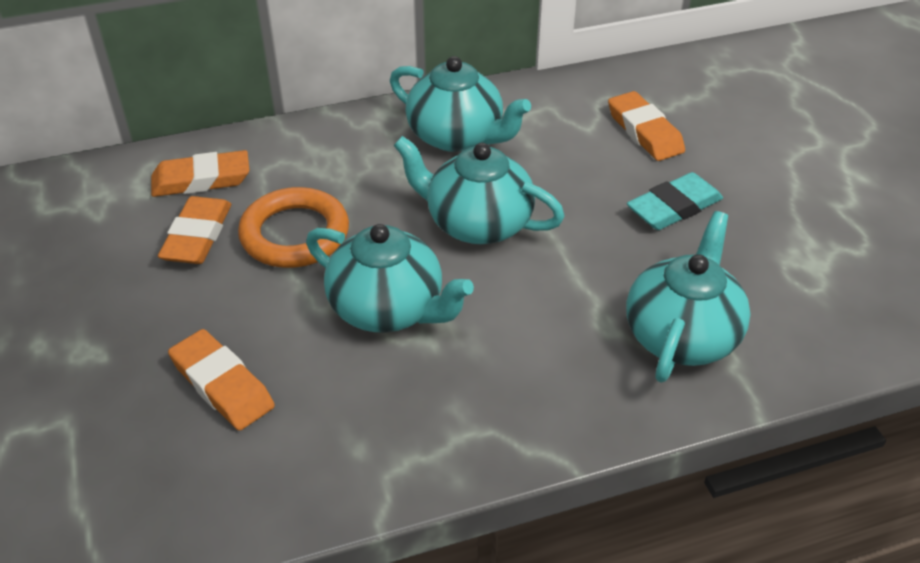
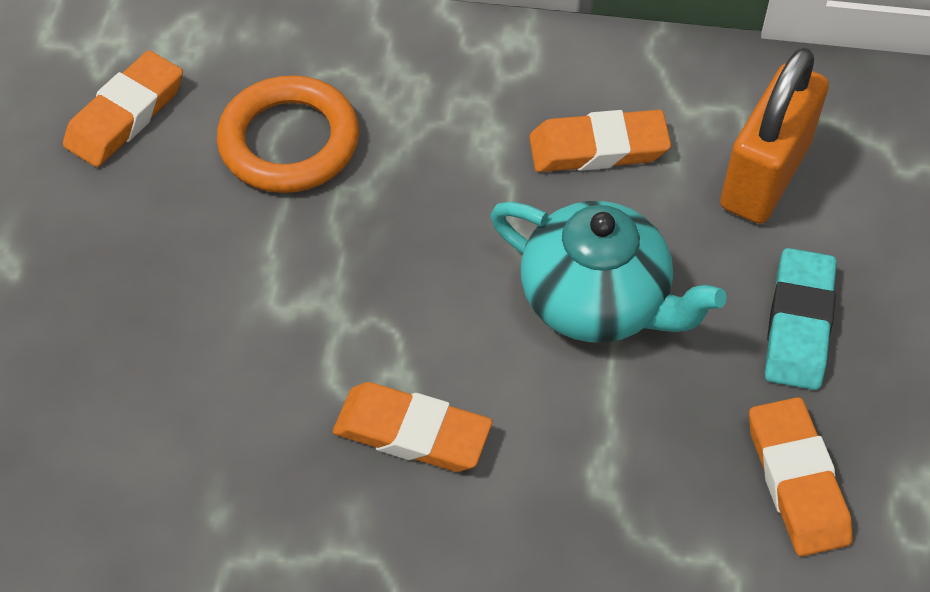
orange padlock: none = 0 -> [720,48,829,224] = 1
turquoise teapot: [306,224,474,332] [390,56,531,152] [394,136,565,244] [626,211,750,383] = 4 -> [490,201,727,342] = 1

